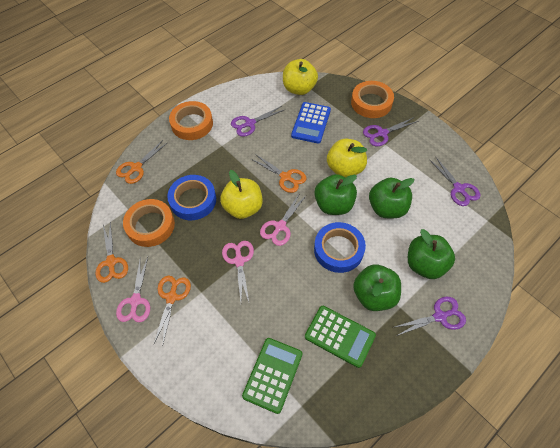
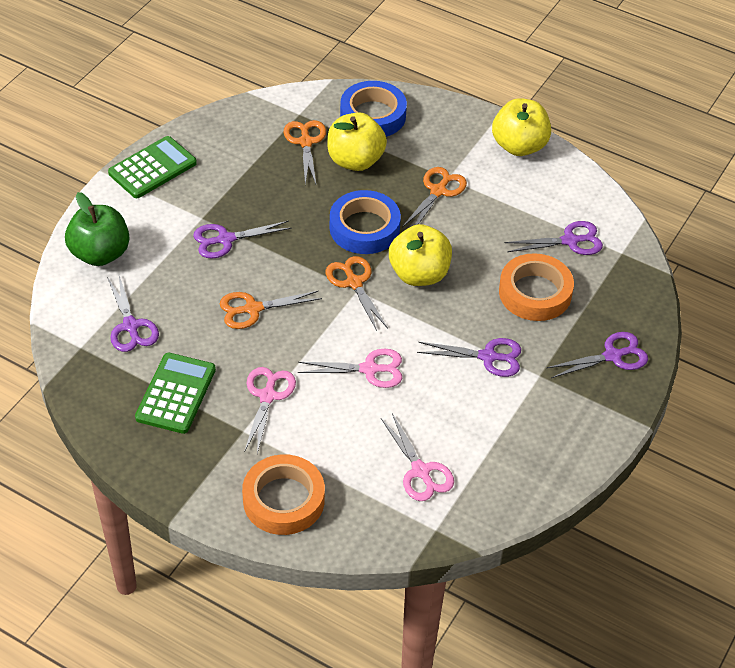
blue calculator: [291,102,331,144] = 1 -> none = 0
green apple: [314,174,357,215] [353,264,401,311] [369,178,414,218] [408,229,455,279] = 4 -> [65,192,129,266] = 1
orange tape: [123,199,175,247] [169,101,213,140] [351,81,394,118] = 3 -> [242,454,325,535] [499,253,574,321] = 2
purple scissors: [231,106,284,137] [363,117,418,146] [392,297,466,336] [430,156,480,206] = 4 -> [107,276,159,352] [193,221,292,259] [417,338,521,377] [505,221,603,255] [546,332,648,378] = 5

